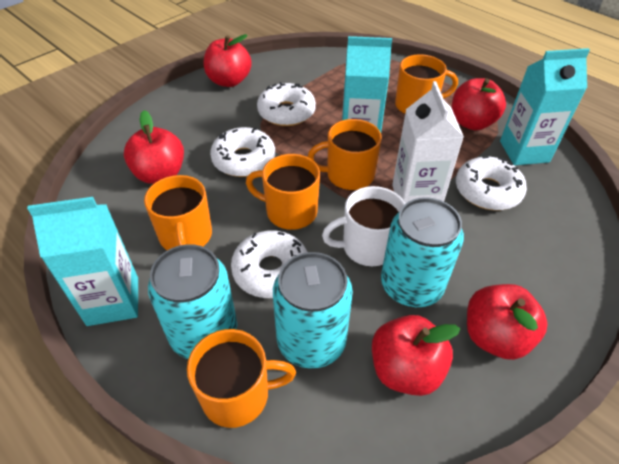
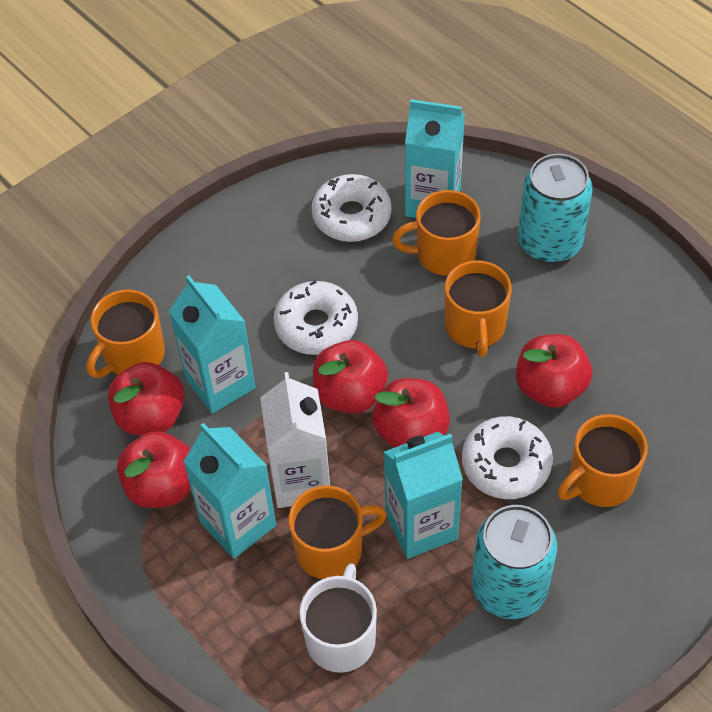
turquoise can: [148,244,237,359] [273,252,353,369] [381,197,464,307] = 3 -> [472,505,557,619] [518,154,593,263] = 2
turquoise carton: [27,197,138,326] [342,36,392,132] [500,48,590,165] = 3 -> [169,275,256,414] [183,423,276,559] [384,432,463,559] [405,99,465,218] = 4
white donut: [210,127,275,177] [231,230,307,298] [257,82,316,126] [456,156,527,210] = 4 -> [273,280,358,355] [311,174,392,242] [462,416,553,499] = 3

